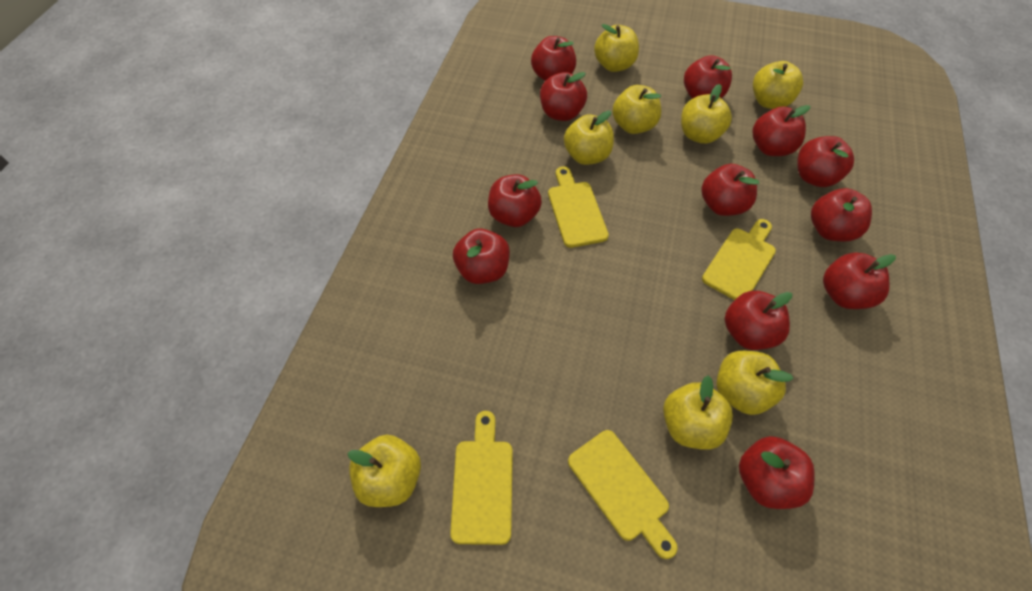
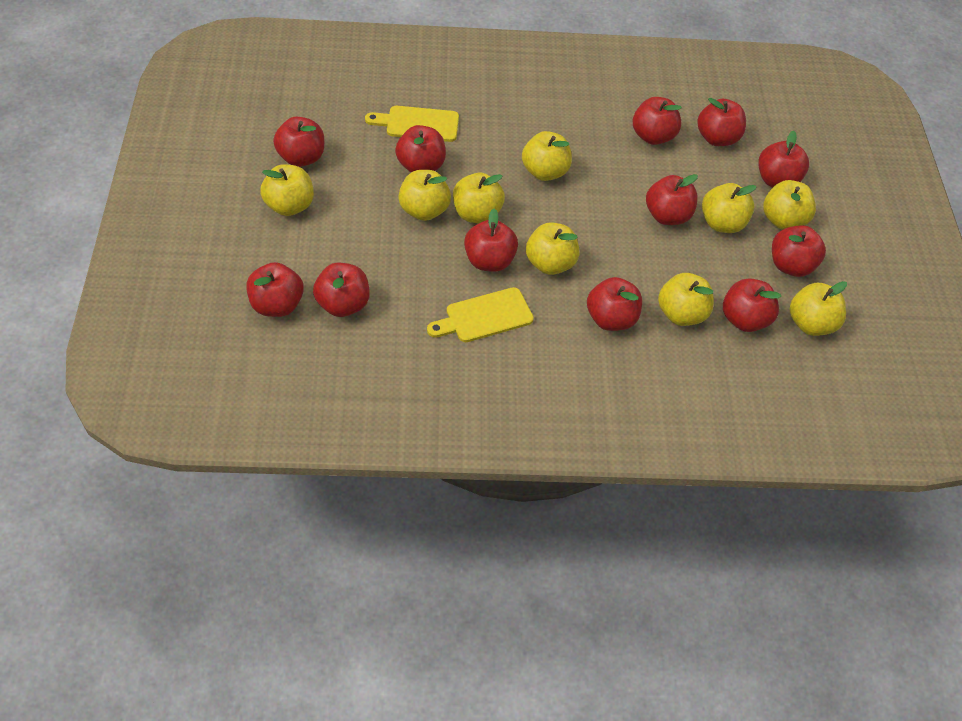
yellow apple: [348,434,421,507] [564,111,614,165] [594,24,639,72] [612,85,661,134] [663,376,733,450] [681,84,732,144] [716,351,793,415] [753,61,803,109] = 8 -> [260,164,314,216] [398,170,451,221] [453,173,505,224] [522,131,572,181] [526,222,579,275] [658,273,714,326] [702,183,757,233] [763,180,816,230] [790,281,847,336] = 9
yellow cutting board: [450,411,513,545] [548,167,609,248] [568,430,678,559] [702,219,776,300] = 4 -> [365,106,459,142] [427,287,534,342] = 2

